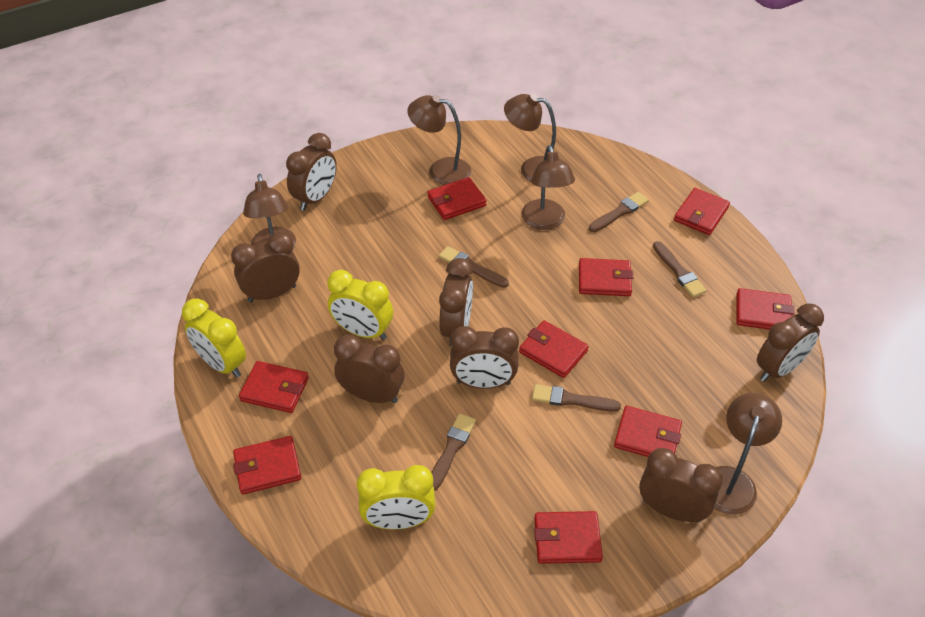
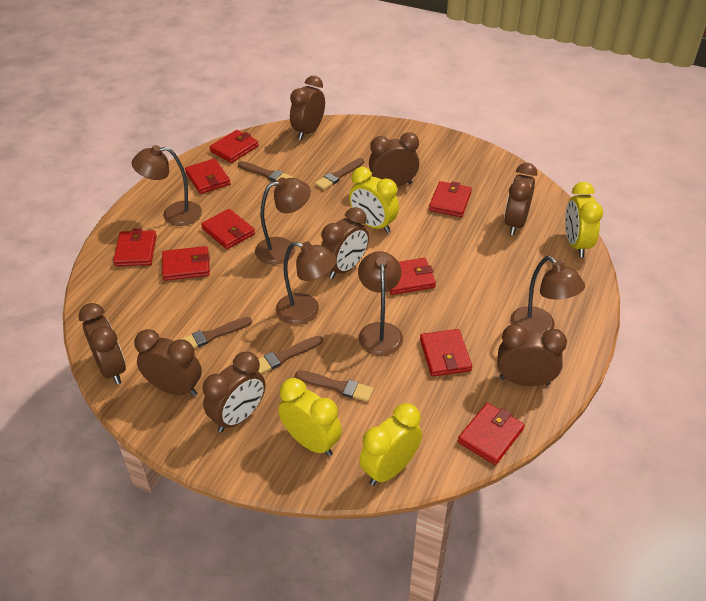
brown clock: [231,232,300,302] [286,133,337,211] [334,335,404,403] [439,258,473,347] [450,326,519,389] [639,448,723,522] [757,303,824,382] = 7 -> [79,303,126,385] [134,329,202,396] [203,352,265,432] [290,76,325,140] [321,207,369,279] [369,132,419,187] [497,324,567,386] [504,163,537,235] = 8
yellow clock: [182,299,246,378] [328,270,393,340] [357,465,435,529] = 3 -> [278,378,342,456] [349,167,399,233] [359,403,422,486] [565,182,603,257] = 4

